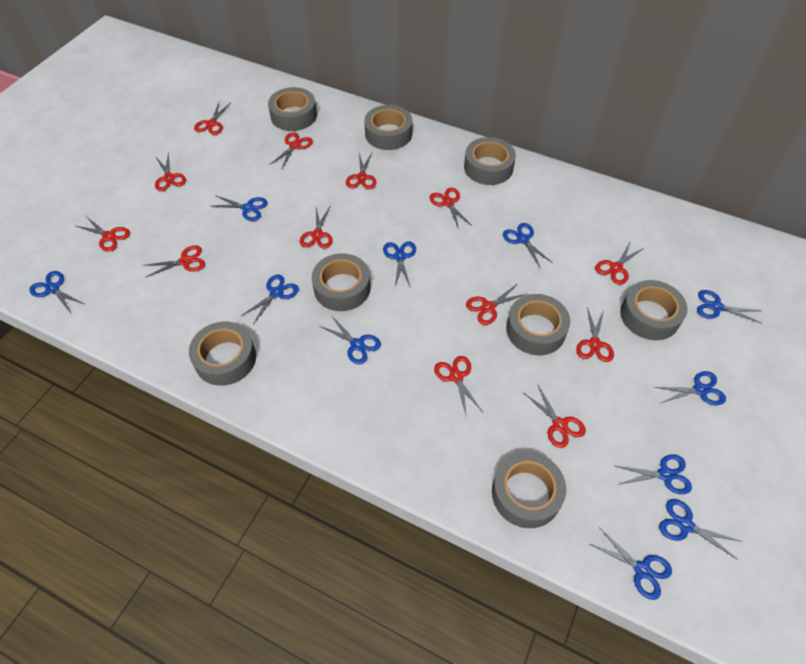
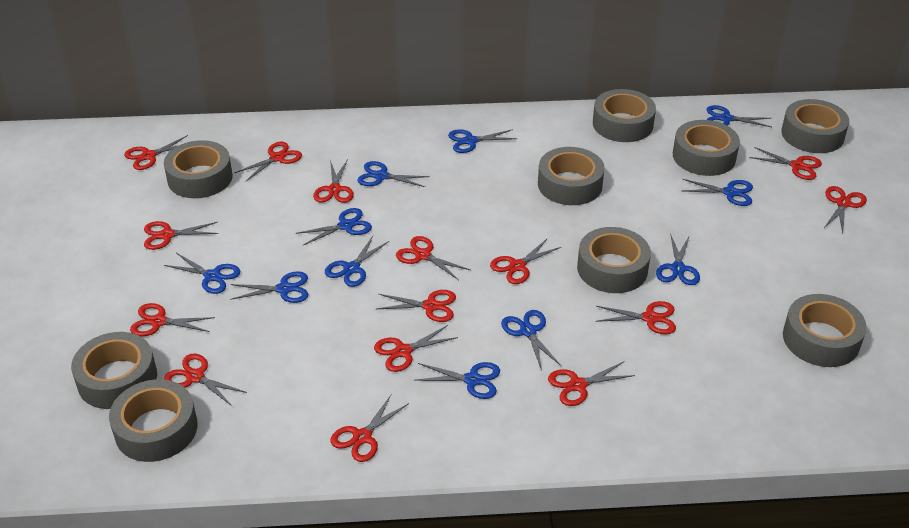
grey tape: [189,322,256,386] [268,87,317,131] [312,253,371,311] [364,105,412,150] [464,137,516,185] [492,452,566,528] [506,294,570,355] [620,280,687,340] = 8 -> [71,332,157,409] [109,379,198,462] [164,140,233,198] [538,147,605,205] [577,227,651,293] [593,89,656,142] [673,120,740,176] [781,99,849,153] [783,294,867,367] = 9
red scissors: [76,216,130,251] [143,245,205,277] [155,152,186,191] [194,102,230,135] [271,132,313,168] [300,207,333,248] [346,153,376,189] [429,188,472,229] [434,356,483,418] [466,284,526,325] [524,385,586,448] [576,307,614,362] [595,241,644,285] = 13 -> [124,135,188,170] [130,303,215,336] [144,221,218,250] [164,354,247,406] [234,141,302,182] [313,159,354,203] [330,394,409,462] [374,325,458,372] [377,290,456,322] [396,236,470,280] [490,238,561,284] [548,361,635,406] [596,301,676,334] [749,147,822,180] [824,186,867,233] = 15

